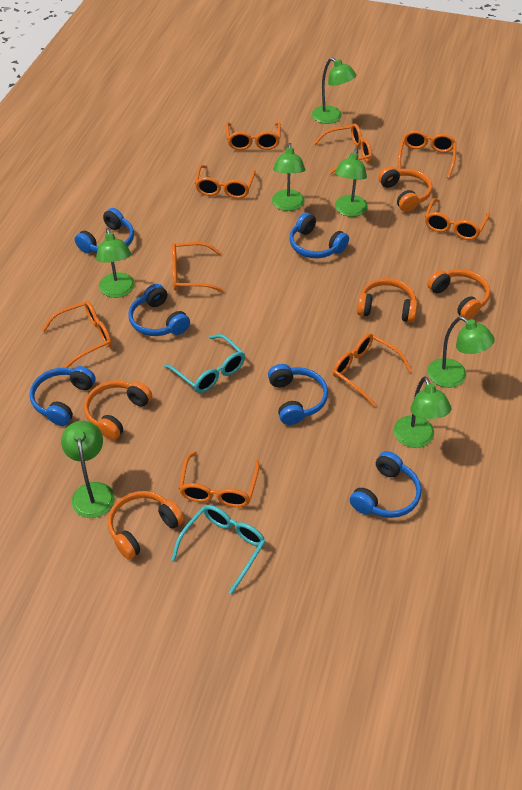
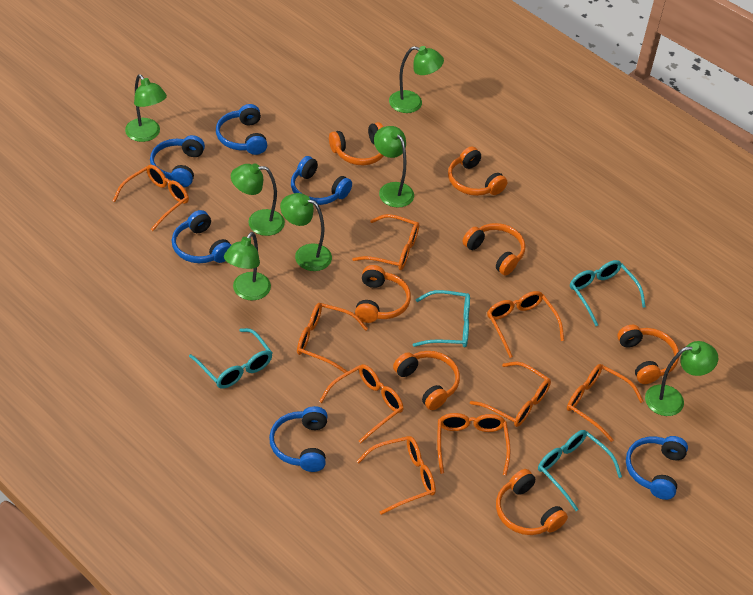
orange headphones: [84,380,152,440] [108,491,184,560] [357,278,417,323] [379,166,433,212] [427,269,490,320] = 5 -> [329,122,384,165] [355,265,411,323] [393,351,460,410] [448,147,507,196] [462,223,525,275] [496,469,568,535] [617,325,679,384] = 7
turquoise glasses: [164,334,245,393] [171,505,266,594] = 2 -> [189,328,272,389] [413,290,470,348] [538,430,622,511] [570,260,646,326] = 4

